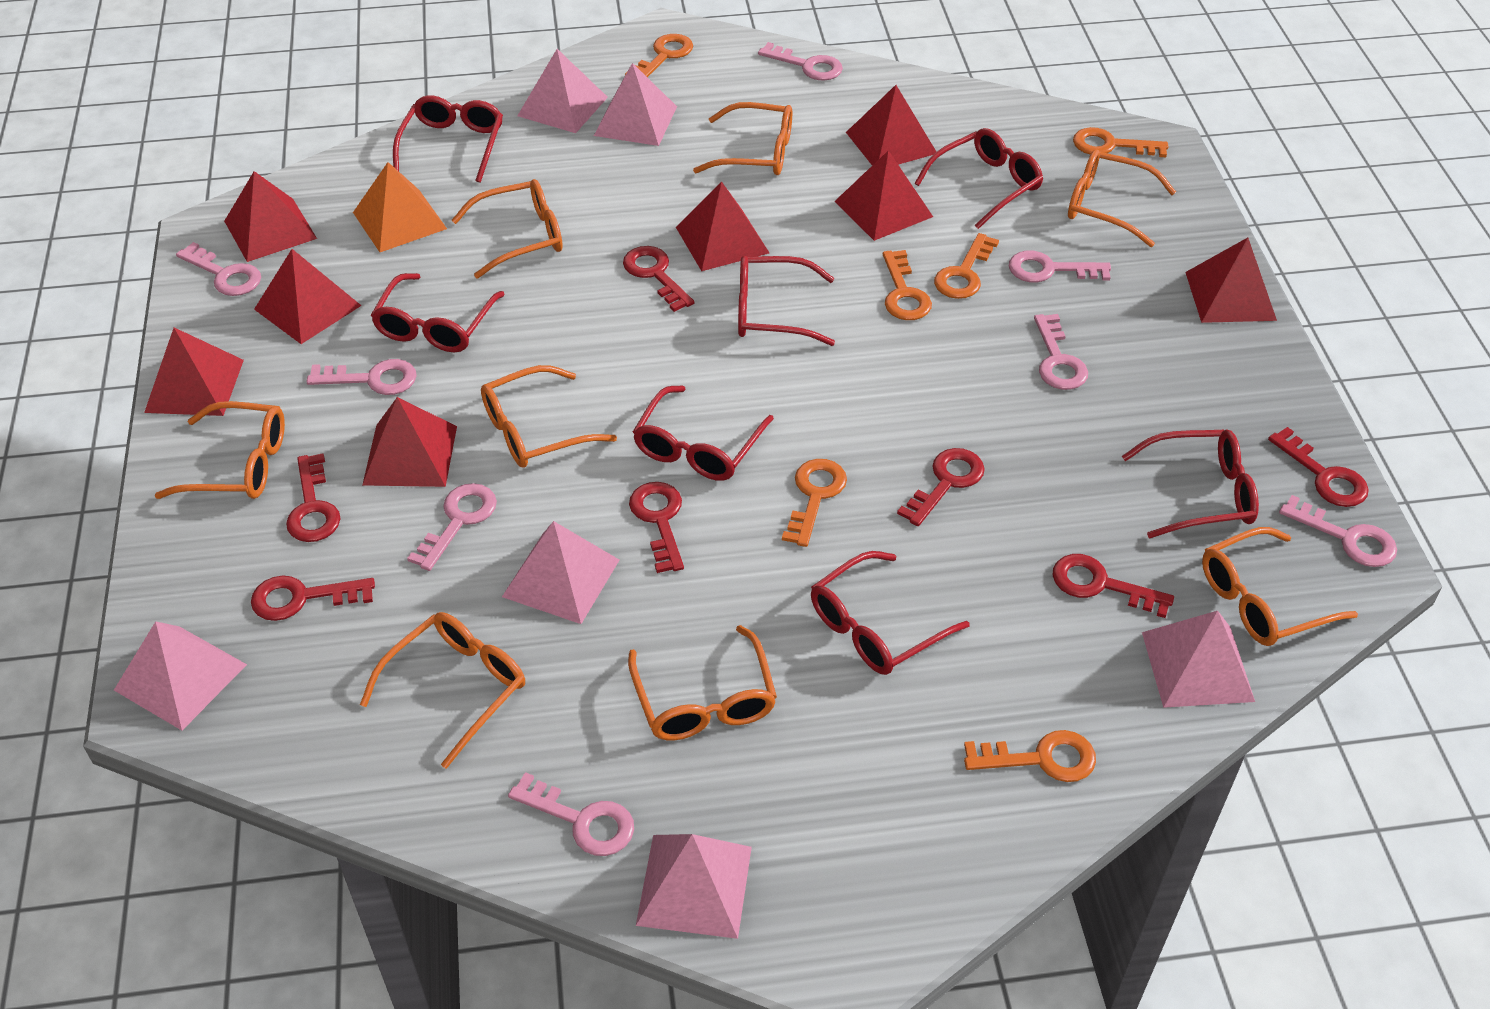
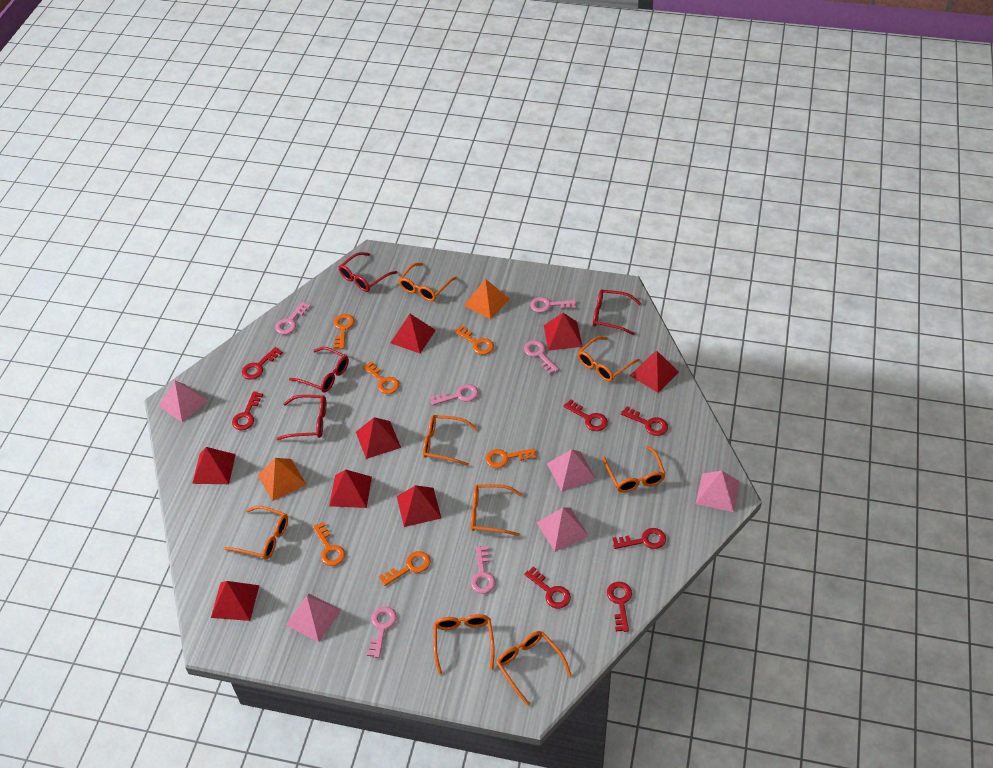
orange pyramid: [353,162,447,252] = 1 -> [258,458,307,501] [464,279,510,319] = 2
pink key: [176,242,261,296] [307,359,417,395] [407,483,497,571] [508,772,634,856] [758,42,843,80] [1009,251,1111,282] [1034,314,1088,390] [1279,495,1397,567] = 8 -> [275,302,311,334] [367,607,397,658] [430,384,479,405] [471,546,496,594] [524,340,559,375] [530,297,576,313] = 6
pink pyramid: [114,621,247,730] [502,521,619,624] [517,49,608,133] [594,63,677,146] [636,834,752,939] [1142,611,1255,708] = 6 -> [159,381,208,422] [286,593,341,642] [536,507,589,552] [547,449,596,492] [696,470,740,512] = 5
red glasses: [371,273,505,352] [393,95,503,182] [633,385,774,481] [738,256,835,346] [811,551,970,675] [914,128,1043,229] [1122,429,1259,538] = 7 -> [276,395,326,440] [289,347,349,393] [339,252,398,292] [593,290,642,335] = 4

